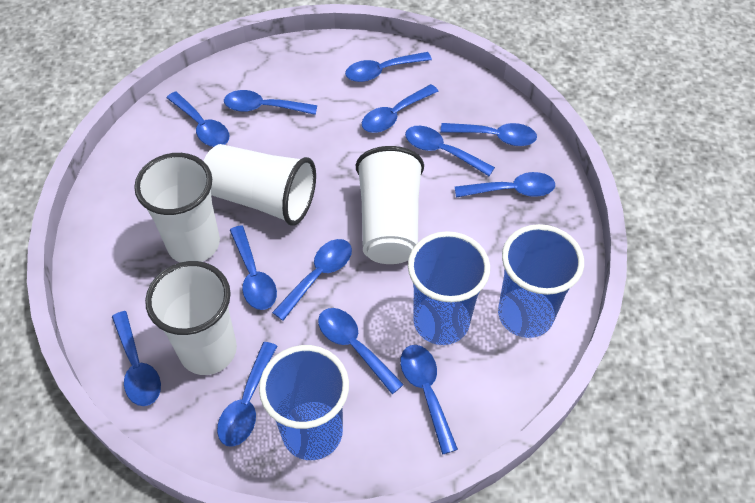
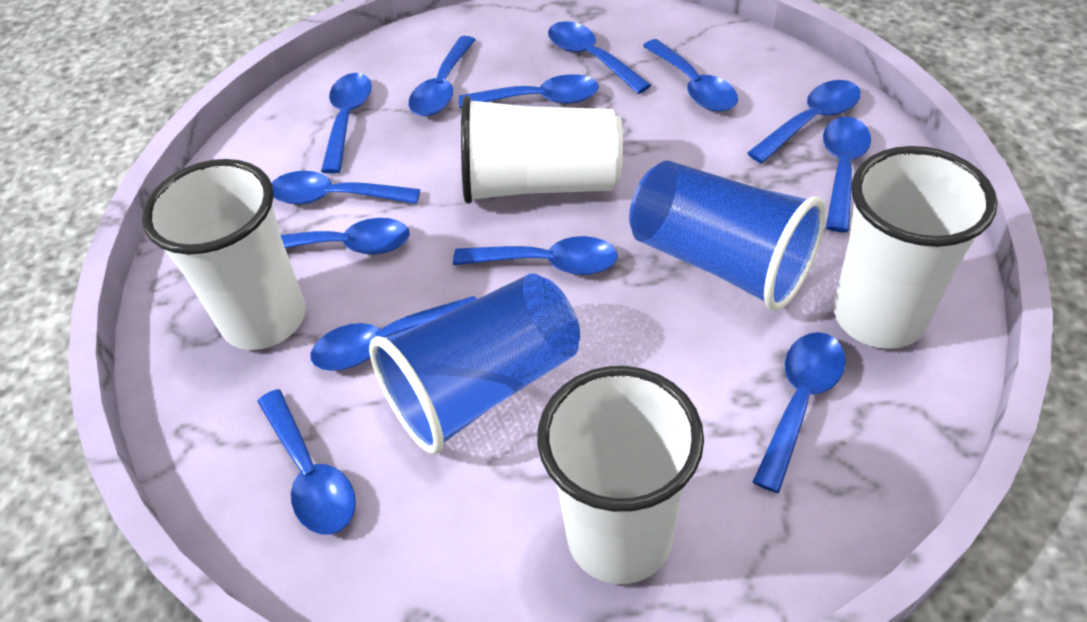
blue cup: [259,345,349,460] [408,231,490,345] [498,224,584,338] = 3 -> [369,273,580,454] [629,161,826,311] = 2

